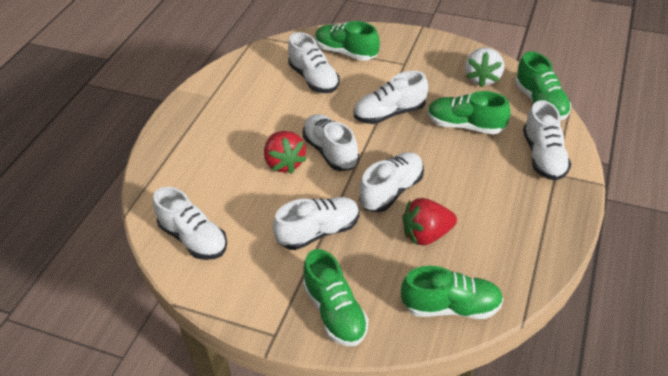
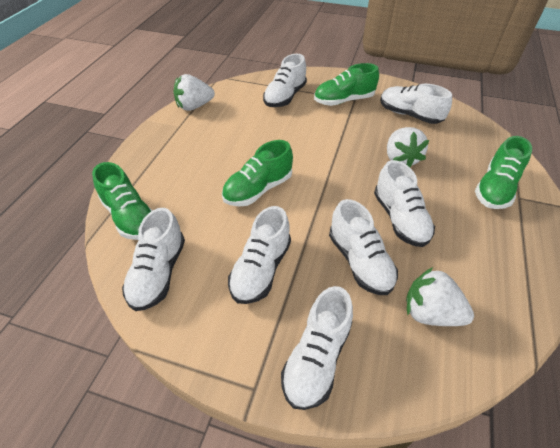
green shoe: [303,249,369,346] [315,21,380,61] [401,266,503,319] [428,91,511,134] [515,51,571,120] = 5 -> [92,162,153,240] [222,140,293,206] [314,63,379,106] [475,136,532,209] = 4
red strawberry: [264,131,307,174] [402,198,457,245] = 2 -> none = 0
white strawberry: [465,48,504,88] = 1 -> [174,74,215,111] [387,127,429,167] [406,267,474,326] = 3

